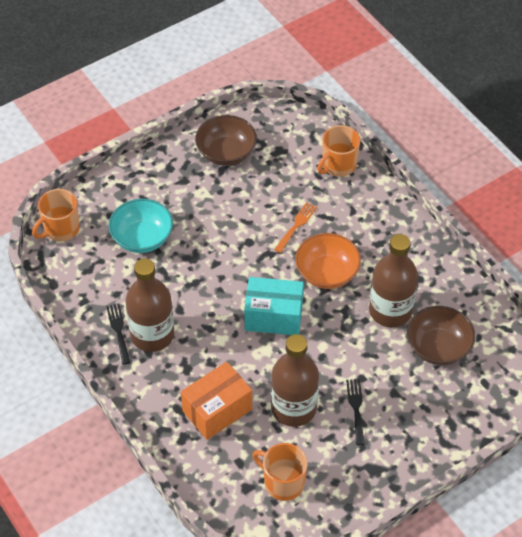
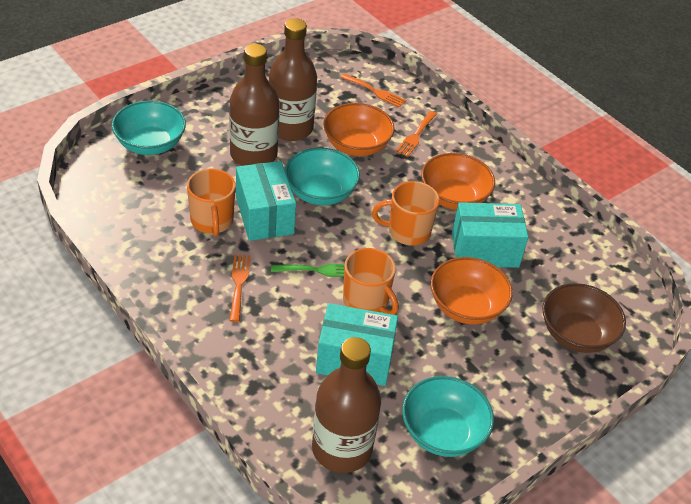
black fork: [106,304,131,365] [346,379,365,445] = 2 -> none = 0
brown bowl: [195,115,257,166] [407,306,475,365] = 2 -> [542,283,626,353] = 1
green fork: none = 0 -> [271,264,345,277] = 1
orange bowl: [295,233,361,289] = 1 -> [323,103,394,156] [421,153,495,210] [430,257,513,325] = 3
orange box: [181,362,252,440] = 1 -> none = 0
orange fork: [274,202,317,253] = 1 -> [229,255,250,322] [340,73,406,108] [396,111,437,157] = 3
turquoise bowl: [109,199,173,253] = 1 -> [112,101,186,155] [285,148,360,205] [402,376,494,457] = 3
turquoise box: [244,277,304,335] = 1 -> [236,161,296,241] [316,303,398,386] [452,202,528,268] = 3

